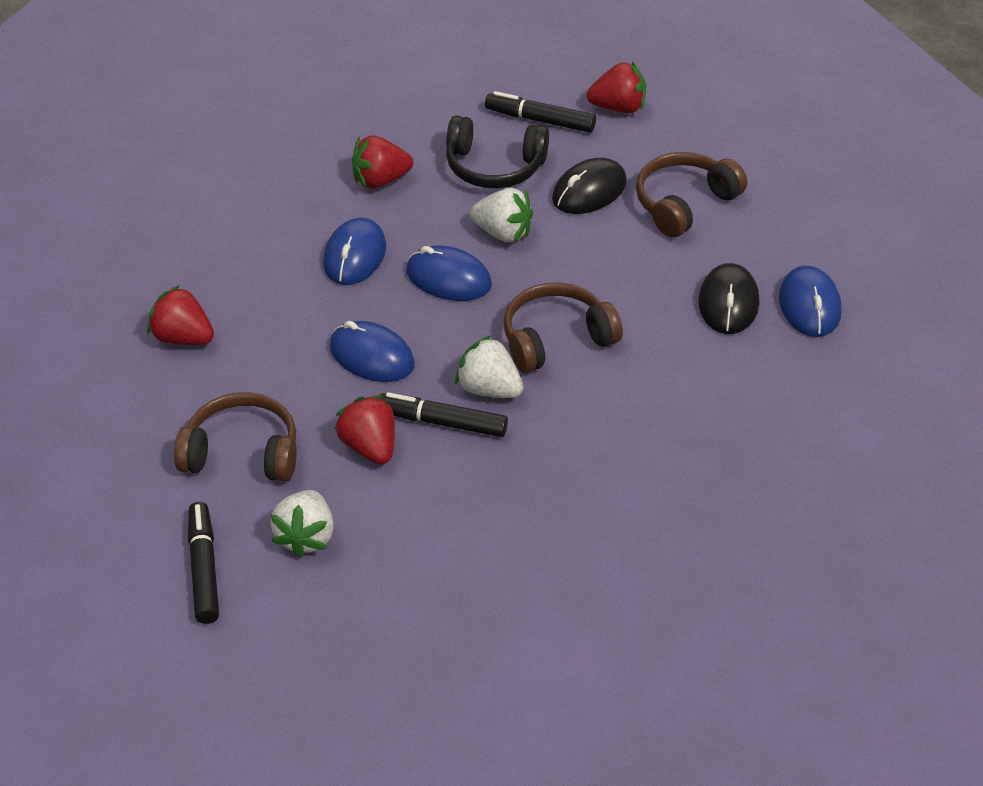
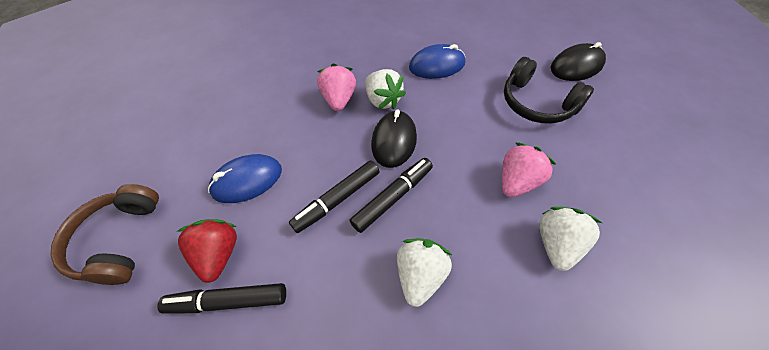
blue mouse: [323,218,386,285] [330,321,415,382] [406,245,492,301] [779,265,842,337] = 4 -> [208,154,282,203] [409,44,465,79] = 2
brown headphones: [174,392,297,482] [504,283,623,373] [636,152,747,238] = 3 -> [50,184,159,285] = 1
pink strawberry: none = 0 -> [317,63,356,111] [502,142,556,197] = 2
red strawberry: [147,285,214,345] [334,395,395,464] [352,135,413,189] [587,62,646,113] = 4 -> [176,219,237,283] = 1

